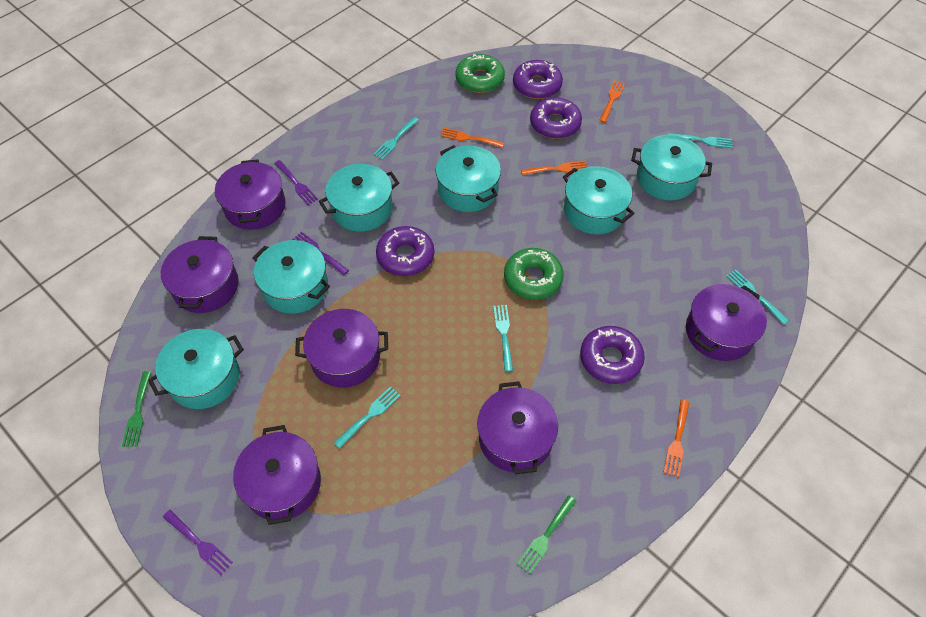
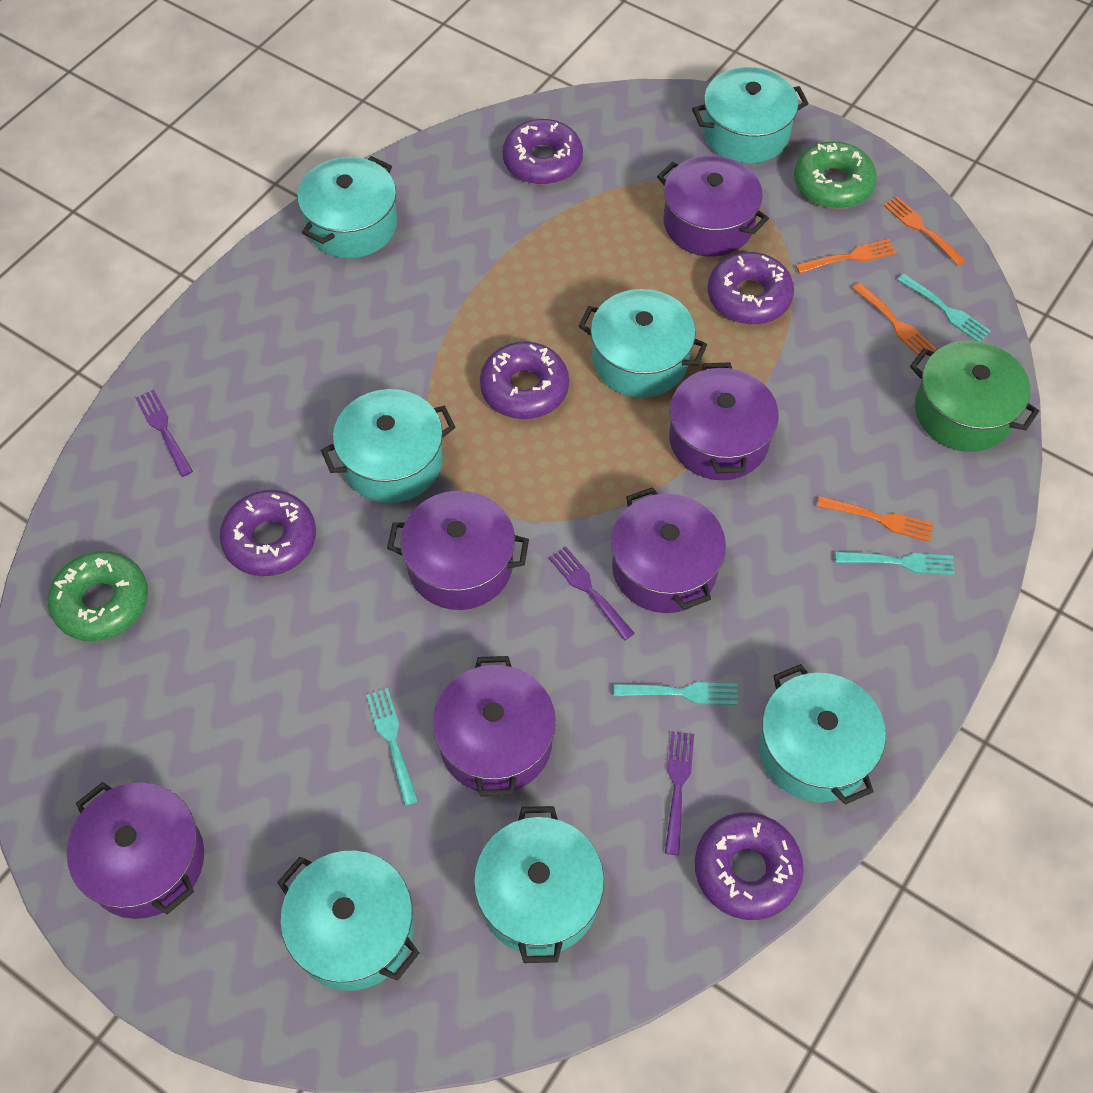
green fork: [122,371,152,447] [517,495,576,574] = 2 -> none = 0
green pot: none = 0 -> [910,341,1039,452] = 1
purple donut: [376,226,434,276] [513,60,563,99] [530,97,582,139] [580,326,645,384] = 4 -> [219,490,316,576] [480,341,569,419] [502,119,583,185] [695,812,804,920] [708,252,794,324] = 5
turquoise fork: [334,386,401,449] [373,117,419,160] [493,305,513,372] [667,133,733,148] [726,269,789,325] = 5 -> [366,688,418,806] [614,682,738,705] [835,551,955,575] [898,274,991,342] = 4
turquoise pot: [148,329,244,409] [252,240,330,314] [319,164,399,232] [436,145,501,212] [563,166,635,234] [631,135,712,200] = 6 -> [277,851,419,991] [297,156,397,258] [321,389,455,503] [474,806,604,963] [579,289,707,398] [692,67,809,164] [759,664,886,805] = 7

